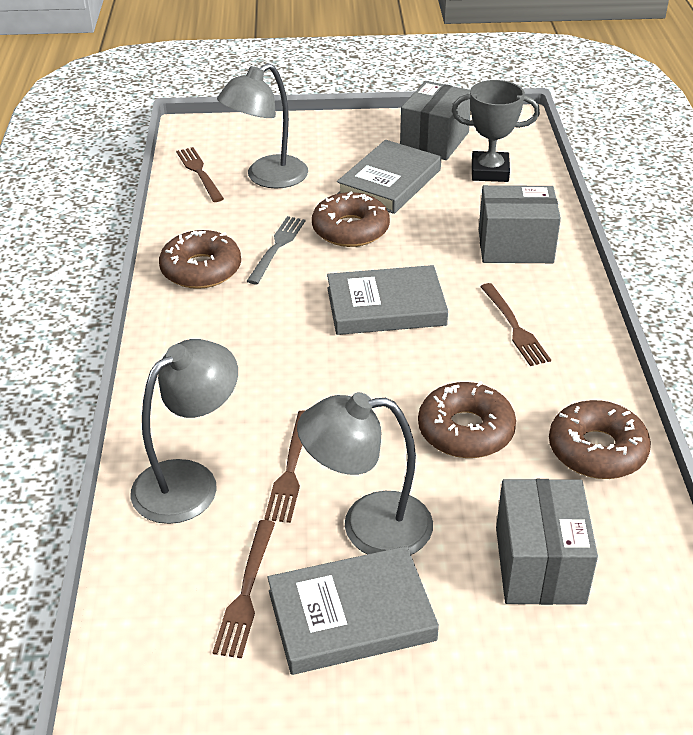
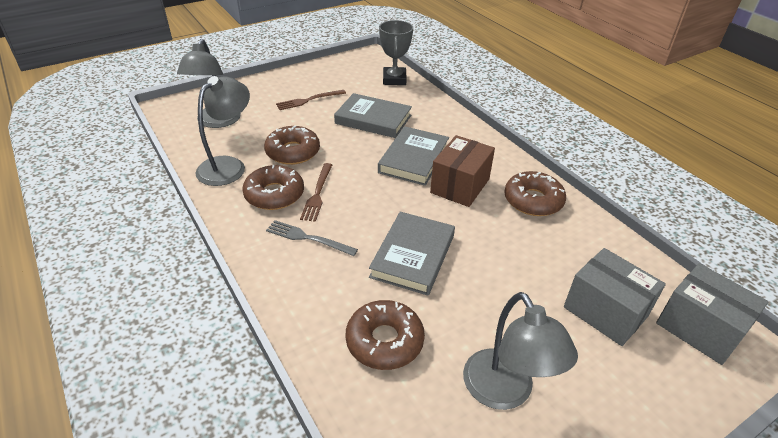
brown box: none = 0 -> [430,135,495,207] = 1
brown fork: [176,147,224,202] [213,520,275,658] [264,411,305,523] [480,283,551,366] = 4 -> [276,90,346,110] [300,163,332,222] = 2
grey box: [400,81,471,160] [479,185,561,263] [496,479,598,605] = 3 -> [564,248,666,346] [656,263,768,365] = 2

